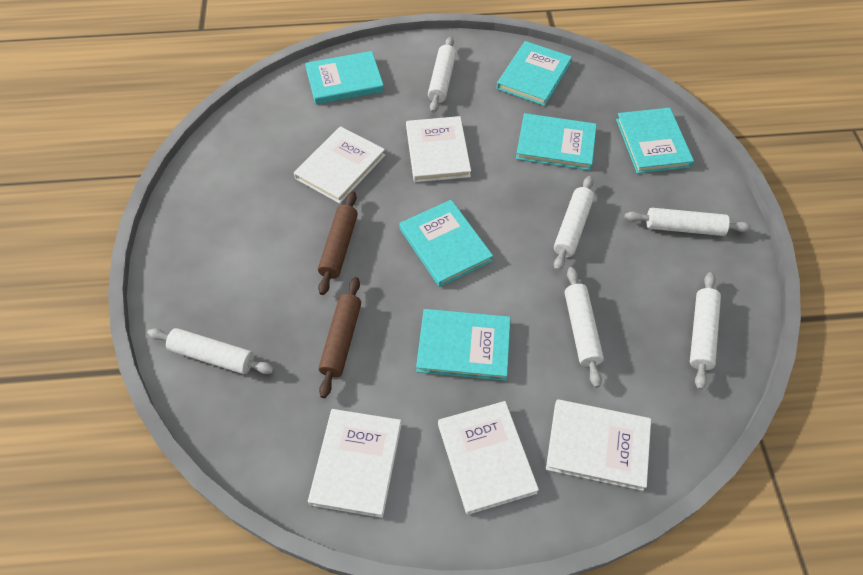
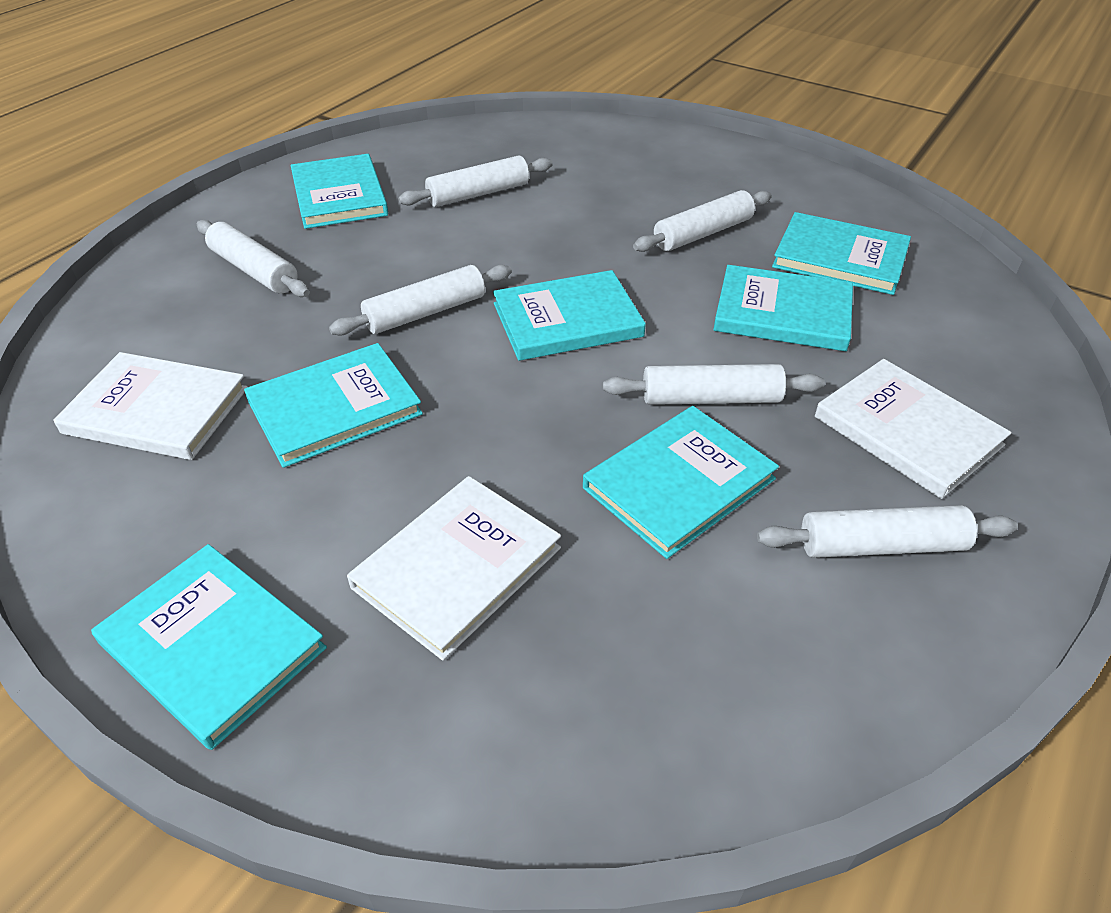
brown rolling pin: [318,191,358,295] [319,277,361,398] = 2 -> none = 0
turquoise book: [305,51,384,104] [399,200,493,287] [416,309,511,381] [497,41,572,106] [516,113,597,170] [616,108,694,174] = 6 -> [91,544,327,750] [244,343,423,468] [291,154,388,229] [493,270,646,361] [583,406,779,559] [713,265,853,351] [772,212,911,295] = 7
white book: [294,126,385,204] [308,409,402,518] [406,116,471,182] [438,401,539,515] [546,399,651,491] = 5 -> [54,352,248,460] [347,476,561,661] [815,359,1012,499] = 3

